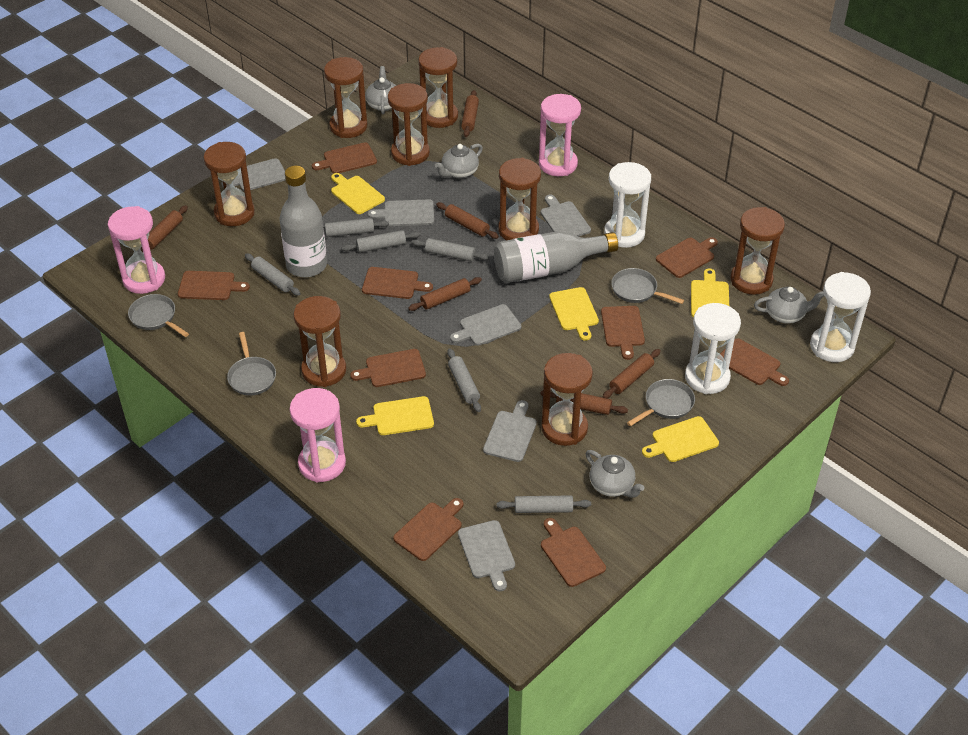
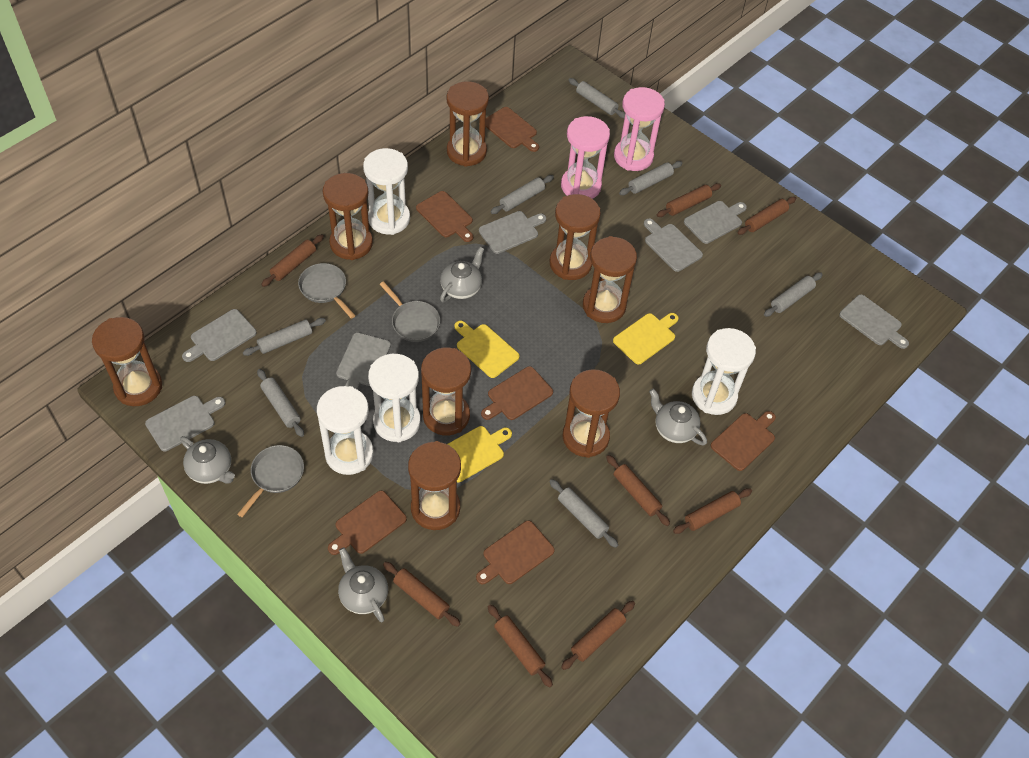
brown cutting board: [178,271,250,300] [312,142,377,174] [350,349,426,387] [362,267,433,299] [393,498,464,561] [541,518,606,587] [601,306,645,360] [656,237,718,278] [720,339,789,386] = 9 -> [328,491,407,555] [416,191,473,242] [476,521,555,584] [481,366,553,420] [485,107,539,152] [711,411,776,471] = 6
brown rolling pin: [140,205,188,252] [408,277,482,311] [436,202,499,239] [461,90,479,137] [541,391,628,415] [603,349,661,399] = 6 -> [261,234,324,287] [383,562,461,627] [488,604,553,688] [561,601,635,670] [606,455,670,526] [657,183,721,217] [673,488,752,534] [737,197,796,235] = 8
grey bottle: [279,166,327,277] [494,231,618,283] = 2 -> none = 0
grey cutting board: [221,158,286,191] [368,199,434,226] [450,304,521,346] [458,520,515,591] [483,400,537,462] [541,194,591,237] = 6 -> [145,396,225,451] [182,309,257,362] [336,333,391,389] [479,211,546,254] [644,219,703,272] [684,201,747,244] [839,294,909,349] = 7
grey pan: [128,294,189,337] [227,332,276,396] [611,268,684,304] [627,379,695,426] = 4 -> [237,445,304,517] [298,263,356,319] [379,281,440,342] = 3
grey rolling pin: [245,253,301,296] [324,218,389,237] [342,230,420,253] [412,238,489,261] [447,349,481,412] [496,495,591,513] = 6 -> [243,318,326,356] [257,369,304,437] [490,175,554,214] [549,479,618,548] [568,78,625,118] [619,161,683,195] [764,272,823,317] = 7
pink hourglass: [108,206,165,294] [290,388,346,483] [539,94,581,176] = 3 -> [561,116,610,199] [614,87,665,171] = 2
white hourglass: [604,162,651,248] [685,303,741,394] [810,272,871,362] = 3 -> [317,386,374,475] [363,148,410,235] [368,354,421,442] [692,328,756,415] = 4
yellow cutting board: [331,173,385,214] [356,396,434,435] [549,287,599,341] [642,416,719,462] [691,268,729,318] = 5 -> [447,426,512,482] [454,321,519,378] [613,313,679,364] = 3

